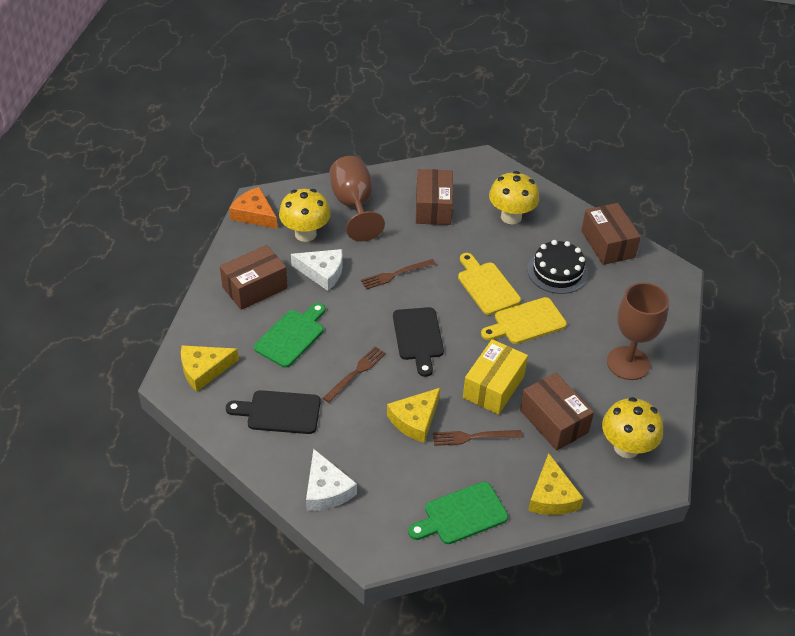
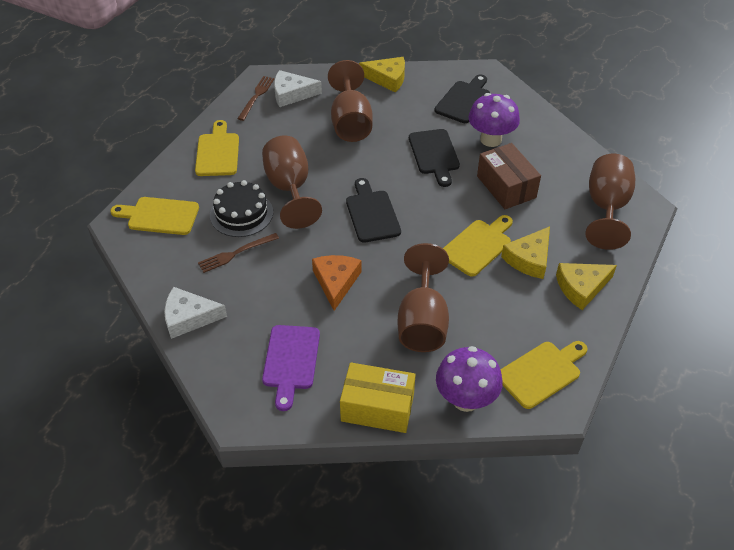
black cutting board: [226,390,321,434] [393,307,444,377] = 2 -> [346,178,401,243] [409,129,460,187] [435,74,490,123] = 3
brown box: [220,245,288,310] [416,169,453,225] [520,373,594,451] [581,203,641,265] = 4 -> [477,143,541,209] = 1
brown fork: [323,347,386,403] [361,259,436,290] [433,430,522,446] = 3 -> [198,233,279,273] [237,76,274,121] = 2
brown goblet: [330,156,385,241] [607,282,669,380] = 2 -> [262,136,322,229] [328,60,373,142] [397,243,449,352] [585,154,635,250] = 4
green cutting board: [254,303,325,368] [408,482,508,544] = 2 -> none = 0
purple cutting board: none = 0 -> [262,325,320,411] = 1
purple mushroom: none = 0 -> [436,346,503,412] [468,93,520,147] = 2
yellow cutting board: [458,253,521,315] [481,297,567,344] = 2 -> [110,197,199,235] [195,120,239,176] [443,215,513,277] [500,341,588,409] = 4
yellow mushroom: [279,189,331,242] [489,171,539,224] [602,397,663,458] = 3 -> none = 0

